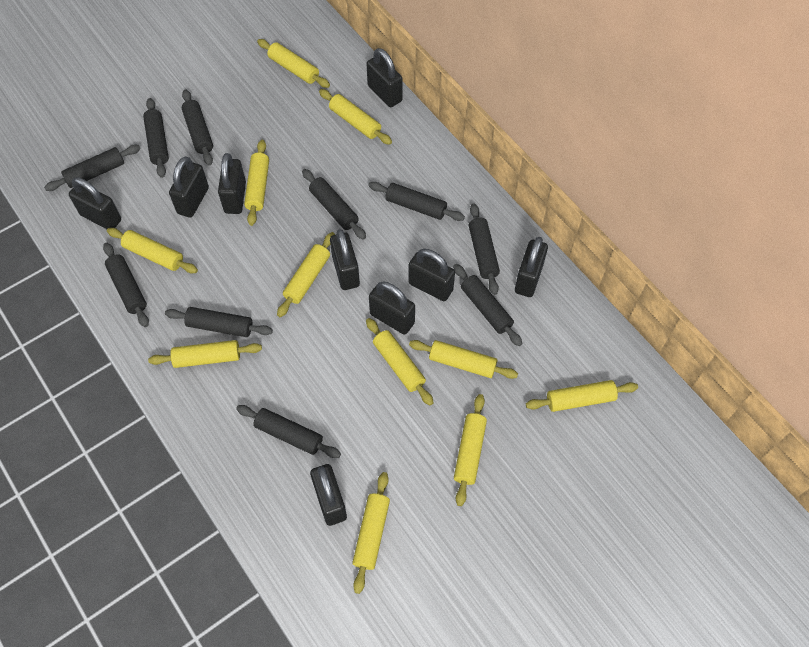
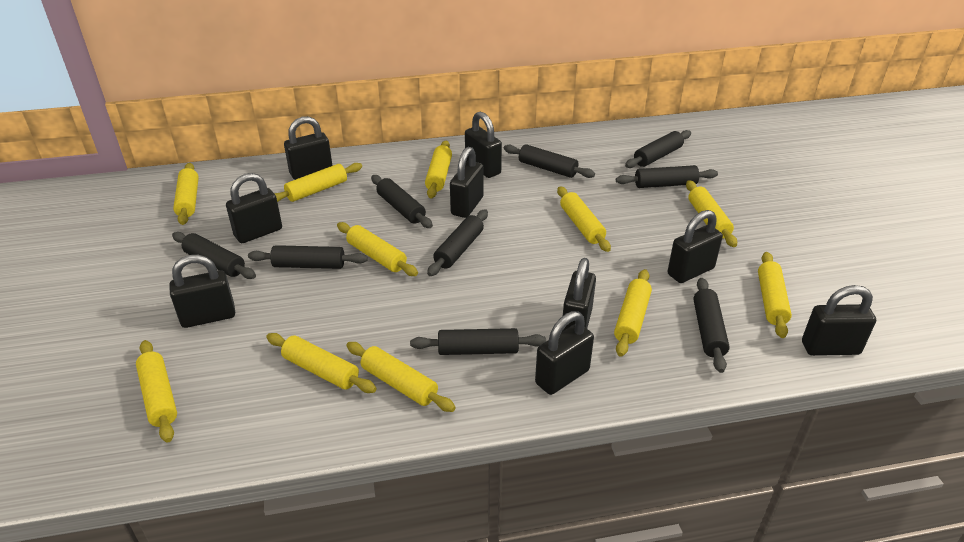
black rolling pin: [44,145,141,191] [103,242,149,327] [143,98,169,178] [165,307,273,337] [181,89,213,166] [236,405,341,458] [302,169,366,240] [369,182,465,221] [453,264,522,346] [469,203,500,295] = 10 -> [172,232,256,279] [248,245,368,269] [371,175,433,228] [410,328,546,355] [427,209,488,276] [504,144,595,178] [616,165,718,188] [625,130,691,168] [693,278,730,373] = 9

